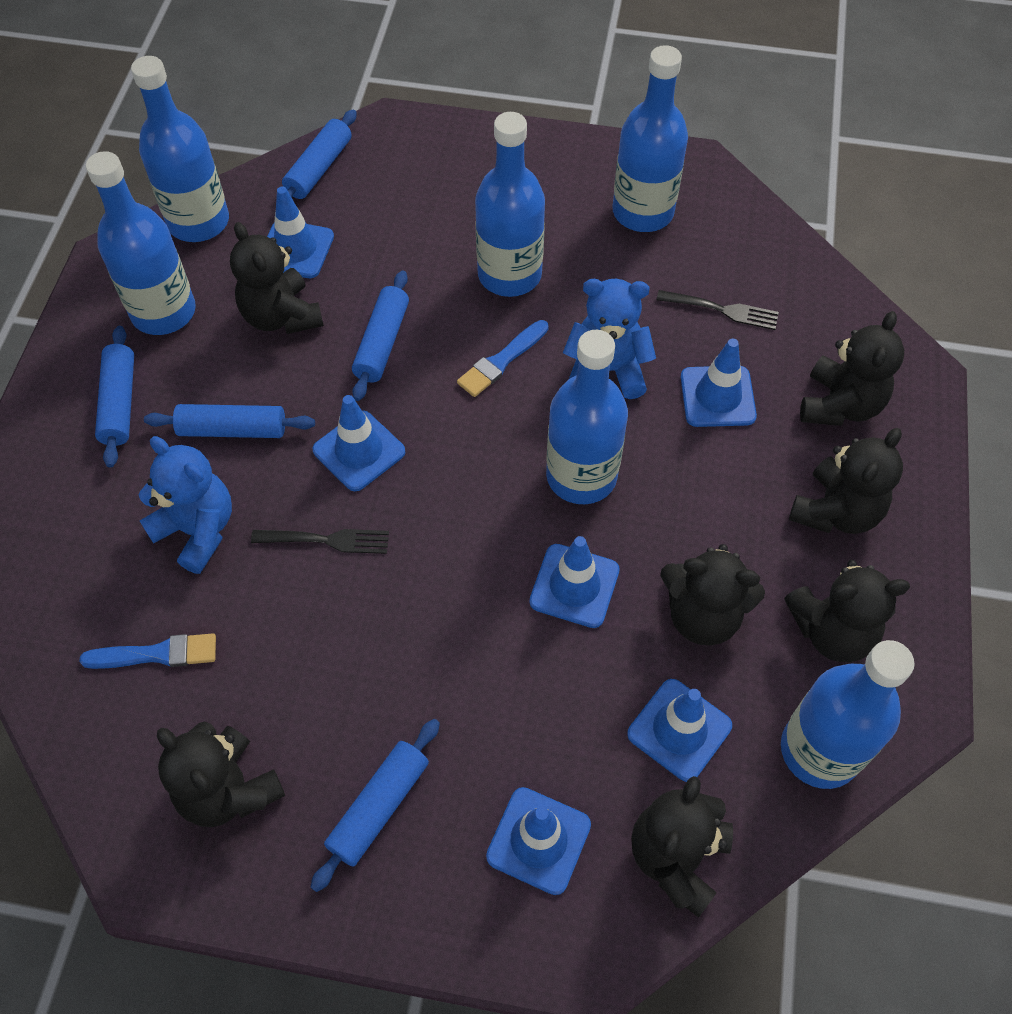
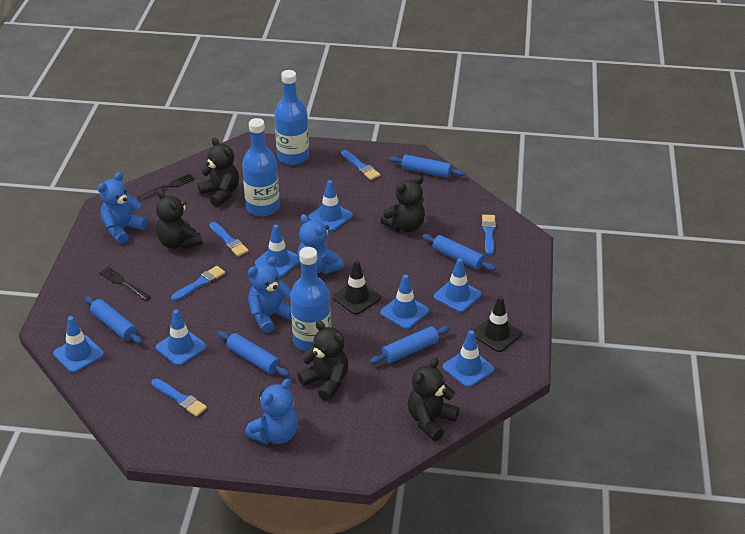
black teddy bear: [157,722,285,827] [230,222,324,334] [631,776,733,918] [660,544,765,645] [784,560,910,662] [789,428,903,534] [800,311,904,426] = 7 -> [156,190,203,249] [197,138,239,207] [297,321,348,401] [380,175,425,232] [407,357,459,441] = 5
black traffic cone: none = 0 -> [333,260,381,314] [473,296,522,352] = 2
blue bottle: [86,151,196,335] [131,56,229,242] [475,112,545,297] [546,330,628,504] [613,45,688,232] [781,640,914,789] = 6 -> [242,118,280,216] [274,70,309,165] [290,247,331,351] = 3
blue brush: [79,633,216,669] [457,320,549,397] = 2 -> [151,378,207,417] [171,266,225,301] [209,222,249,257] [341,150,380,180] [482,215,496,255] = 5
blue teddy bear: [138,436,232,574] [563,279,656,399] = 2 -> [98,172,147,244] [245,378,298,444] [248,256,292,333] [297,214,344,274] = 4
blue traffic cone: [267,186,334,278] [312,395,405,491] [486,787,591,895] [529,536,620,628] [627,679,732,782] [681,339,757,427] = 6 -> [53,316,104,373] [156,310,207,366] [255,224,299,277] [308,180,353,231] [380,274,429,329] [434,258,482,313] [443,330,495,387] = 7

